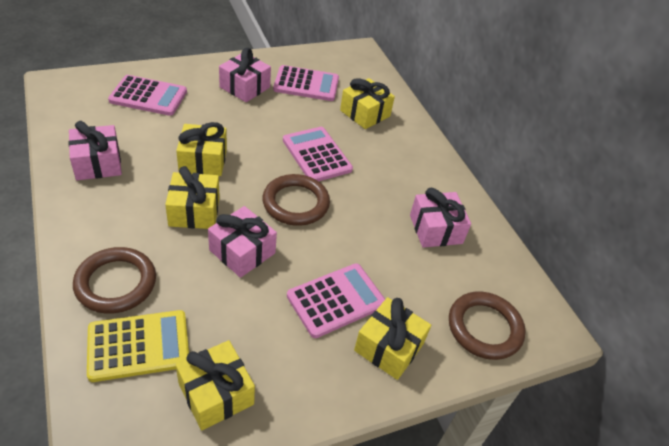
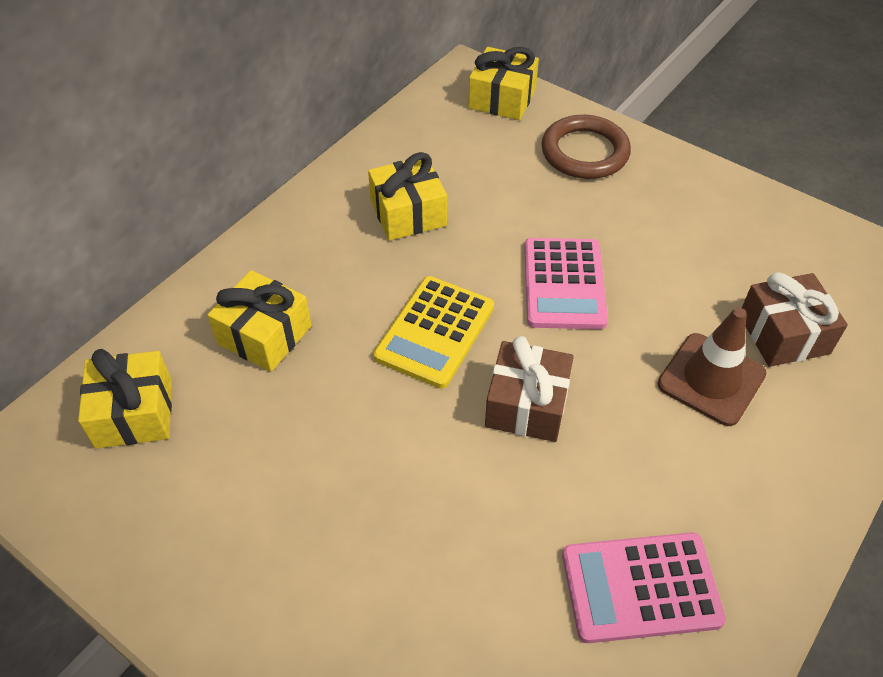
brown gift: none = 0 -> [485,336,574,442] [742,272,848,367] = 2
brown ring: [73,247,156,314] [263,174,330,226] [449,291,525,360] = 3 -> [541,115,631,179] = 1
brown traffic cone: none = 0 -> [658,307,767,426] = 1
pink calculator: [108,75,187,116] [273,65,339,101] [283,127,353,181] [287,263,385,338] = 4 -> [524,238,608,329] [562,532,726,643] = 2
pink gift: [68,121,122,180] [208,206,277,278] [219,48,271,102] [410,188,471,248] = 4 -> none = 0
yellow gift: [165,166,220,229] [176,122,227,176] [176,340,255,431] [340,78,395,129] [354,297,431,380] = 5 -> [78,349,172,449] [208,270,311,372] [368,152,447,241] [468,47,539,120] = 4

